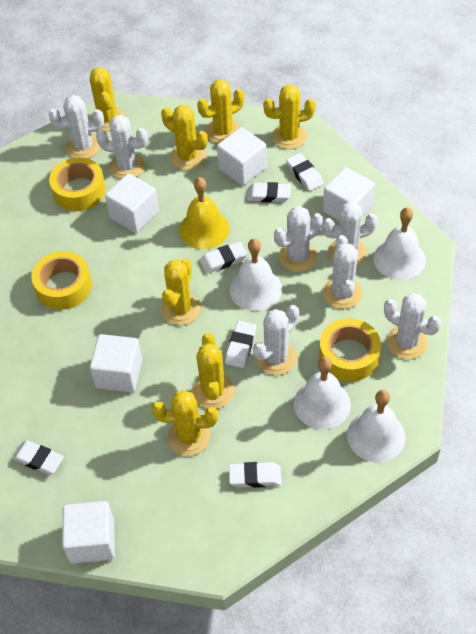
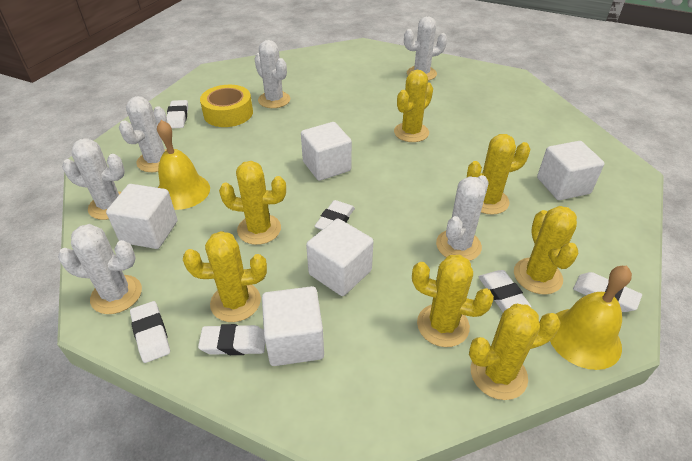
white bell: [230,238,282,311] [294,357,351,429] [347,390,405,462] [374,207,426,280] = 4 -> none = 0
white cactus: [49,95,104,159] [96,115,148,179] [253,305,299,375] [274,206,323,272] [322,202,378,266] [323,235,362,309] [384,293,441,359] = 7 -> [58,224,142,314] [62,138,125,220] [119,96,167,172] [254,40,290,108] [404,16,447,81] [436,175,489,261] = 6
yellow bell: [179,177,230,249] = 1 -> [157,120,210,210] [550,266,632,370] = 2
yellow tape: [31,251,92,310] [49,157,106,211] [319,318,381,381] = 3 -> [200,85,253,127] = 1

